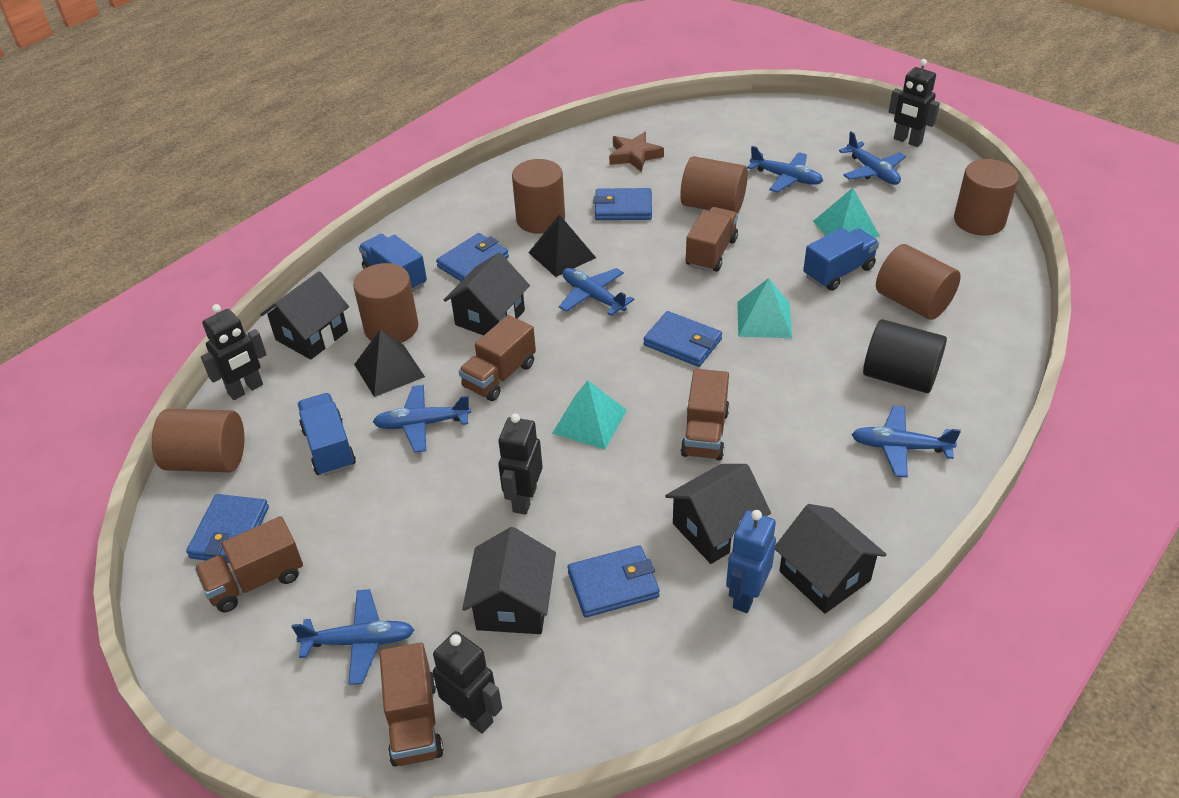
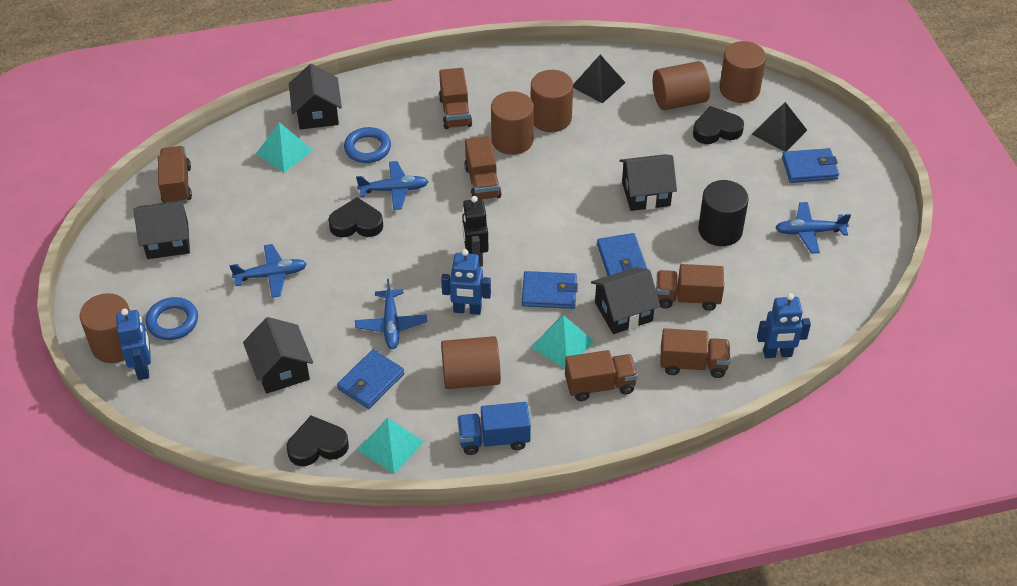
black heart: none = 0 -> [287,416,349,466] [328,197,383,237] [693,106,744,144] = 3
black robot: [201,304,267,400] [433,631,502,734] [498,413,543,515] [889,59,940,147] = 4 -> [462,196,489,267] = 1
blue plane: [292,589,414,685] [373,385,471,453] [559,268,634,316] [747,146,823,193] [839,131,906,185] [851,406,961,478] = 6 -> [230,244,307,298] [355,279,427,349] [356,161,429,210] [775,202,851,254] = 4
blue ring: none = 0 -> [145,297,198,340] [344,127,391,163] = 2
blue robot: [726,510,776,613] = 1 -> [116,309,151,380] [441,249,491,315] [757,293,811,358] = 3
blue truck: [297,393,356,476] [359,234,427,292] [803,228,879,291] = 3 -> [457,402,531,455] = 1
blue wallet: [186,494,269,563] [436,233,509,281] [568,545,660,617] [593,188,652,220] [643,311,722,367] = 5 -> [337,349,404,409] [522,271,578,309] [597,233,647,276] [782,148,839,183] = 4
brown star: [609,132,664,172] = 1 -> none = 0
brown truck: [194,516,303,612] [379,642,444,767] [459,315,536,401] [681,369,729,461] [686,207,738,272] = 5 -> [158,146,192,203] [439,68,472,129] [464,136,502,200] [565,350,638,401] [656,264,724,311] [660,328,730,378] = 6

